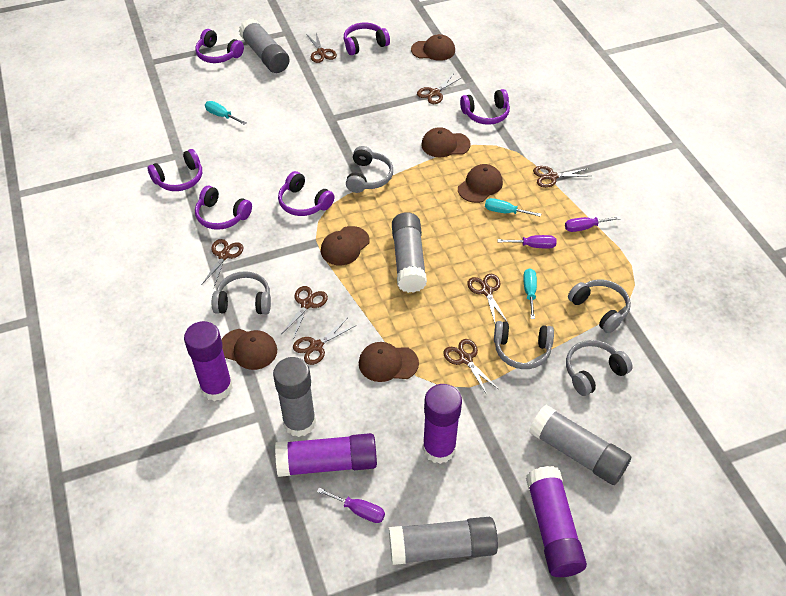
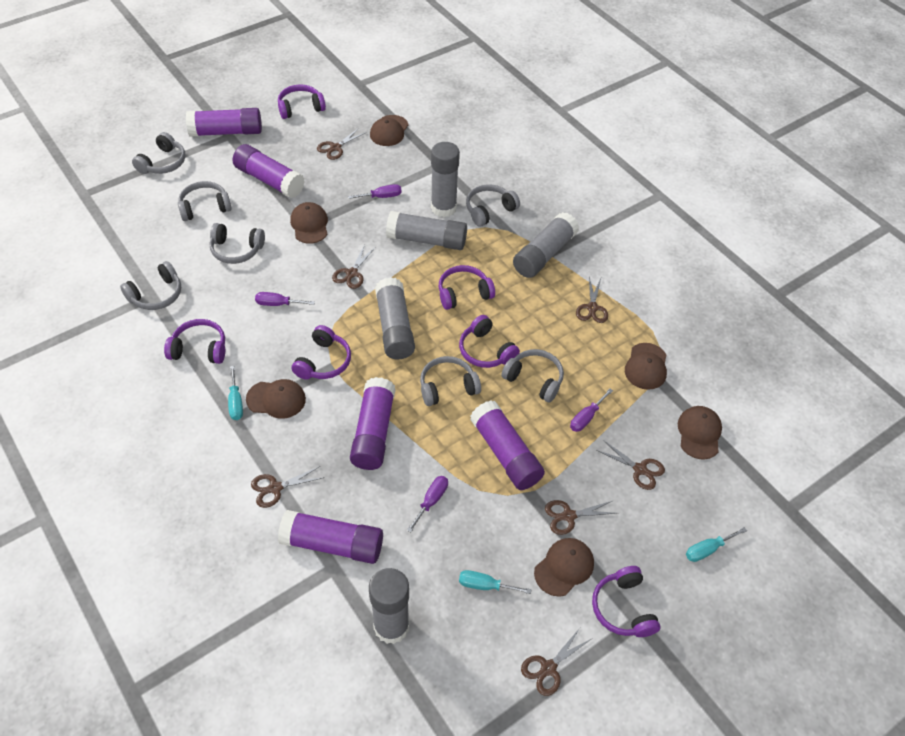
brown scissors: [202,239,243,287] [282,286,328,339] [293,319,355,365] [306,33,337,63] [417,75,461,104] [443,339,498,394] [467,274,508,323] [533,166,589,188] = 8 -> [251,466,322,508] [317,128,366,160] [332,244,376,289] [521,628,591,696] [545,500,616,535] [576,277,608,323] [596,440,665,490] = 7
grey headphones: [212,271,271,314] [346,146,393,193] [494,321,554,369] [566,340,633,396] [568,280,631,333] = 5 -> [120,261,181,310] [132,132,185,174] [178,181,232,221] [209,223,265,264] [420,356,481,406] [466,184,520,227] [501,349,564,403] = 7
purple glue stick: [184,321,233,401] [275,433,377,477] [423,384,462,464] [526,466,587,577] = 4 -> [186,108,262,137] [233,144,305,198] [278,510,383,564] [350,377,396,470] [470,401,545,490] = 5
purple screwdriver: [317,488,385,523] [497,235,557,248] [565,216,621,232] = 3 -> [255,292,315,306] [348,184,402,199] [407,476,448,532] [570,389,613,432] = 4

